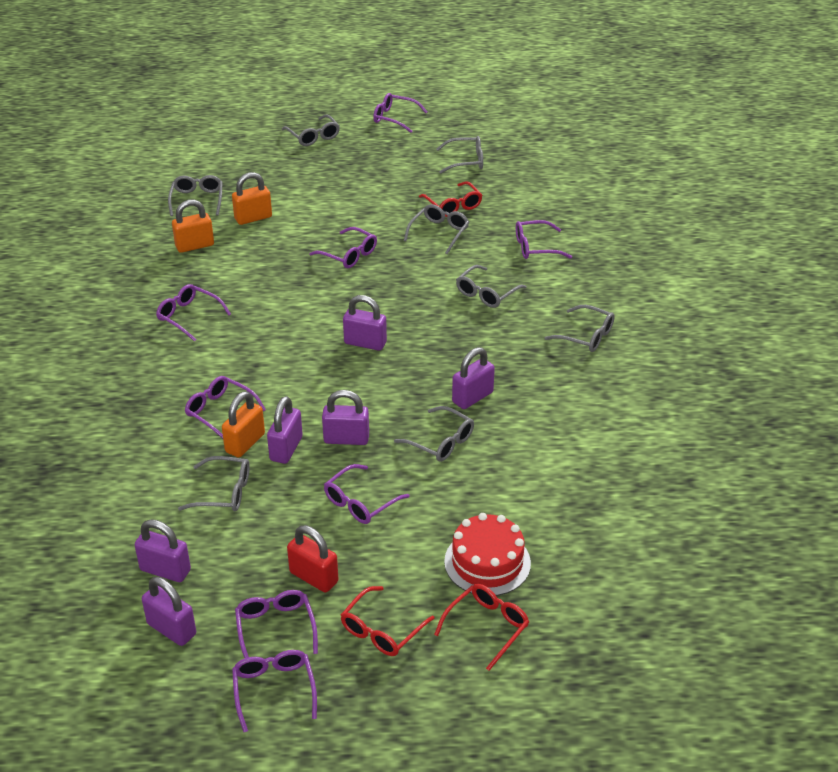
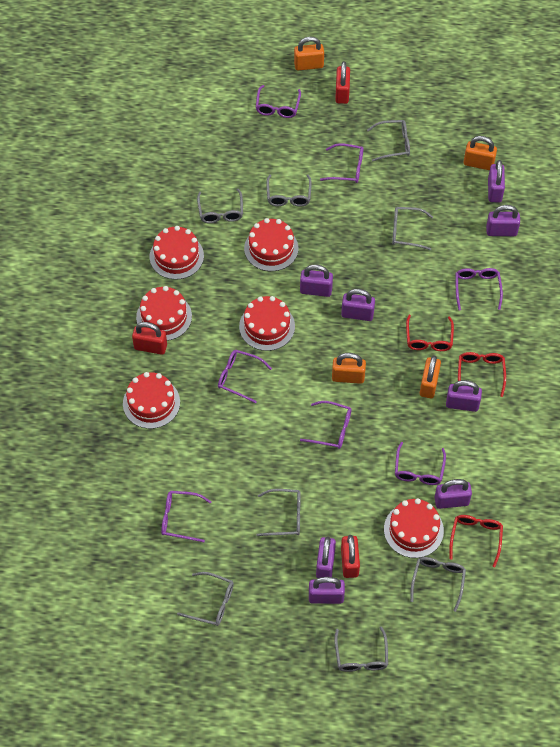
orange padlock: [172,199,214,253] [222,391,265,458] [232,172,272,225] = 3 -> [294,37,324,70] [332,353,366,384] [420,355,441,398] [464,136,497,170] = 4
purple glasses: [156,284,231,342] [185,376,266,439] [232,650,317,732] [235,590,318,658] [309,227,377,268] [324,464,410,524] [373,93,428,133] [516,220,572,259] = 8 -> [161,491,212,542] [218,350,272,403] [256,85,301,118] [300,401,351,449] [320,143,363,183] [395,442,446,485] [455,268,503,311] = 7
purple padlock: [135,519,191,582] [142,577,196,646] [267,396,303,464] [322,390,369,445] [343,295,387,351] [452,347,495,409] = 6 -> [300,264,333,297] [309,577,345,604] [316,536,336,578] [341,289,375,321] [435,479,472,509] [446,380,482,412] [486,205,520,236] [488,160,505,202] = 8
red cake: [444,513,531,596] = 1 -> [123,372,180,429] [136,286,192,341] [150,226,204,280] [239,296,295,351] [244,218,298,271] [384,498,444,558] = 6
red padlock: [287,525,339,593] = 1 -> [132,322,167,355] [335,61,350,104] [341,535,360,578] = 3

